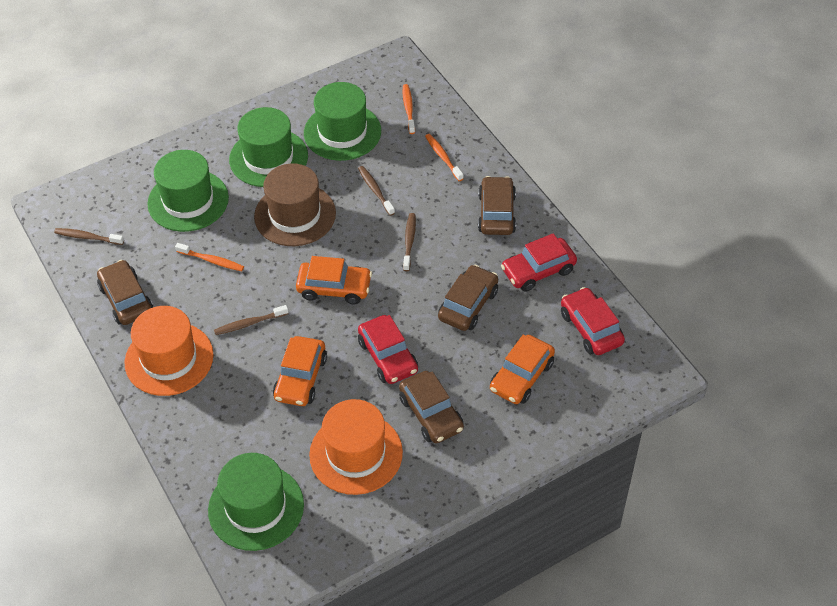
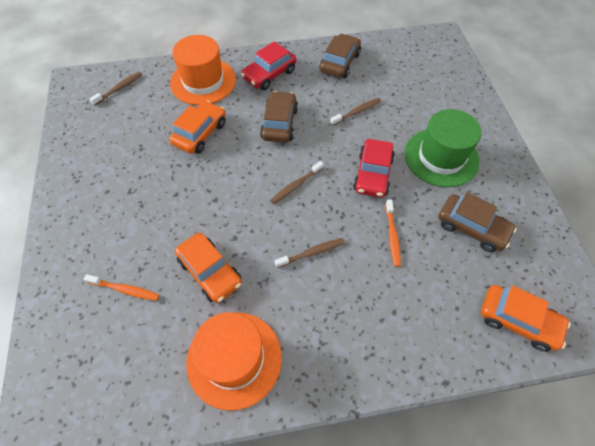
brown car: [97,260,153,325] [399,371,464,443] [438,265,498,331] [478,176,516,235] = 4 -> [260,91,298,143] [319,34,361,78] [438,192,517,252] = 3
brown hat: [254,163,336,246] = 1 -> none = 0
green hat: [147,150,229,232] [208,453,304,551] [229,107,308,187] [304,82,381,161] = 4 -> [405,109,482,187] = 1
orange toothbrush: [175,243,244,271] [403,84,415,134] [425,134,464,181] = 3 -> [84,274,159,301] [385,199,401,267] = 2
red car: [358,315,418,384] [501,233,577,292] [561,287,625,355] = 3 -> [241,41,296,90] [353,139,395,198] = 2

